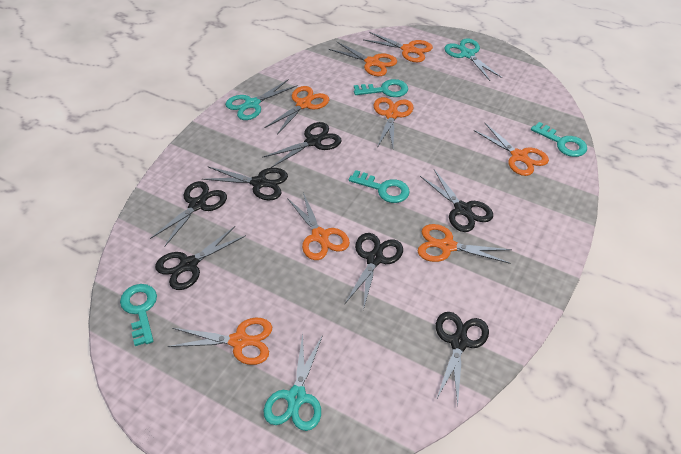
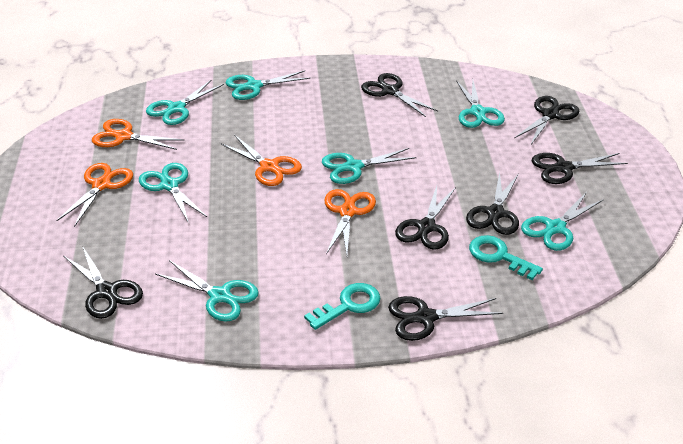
orange scissors: [168,317,272,365] [265,86,329,135] [287,192,350,260] [329,41,397,76] [363,32,433,62] [374,97,413,148] [418,224,512,264] [473,123,549,176] = 8 -> [56,163,133,227] [92,119,184,150] [220,135,302,186] [324,189,376,254] = 4
turquoise key: [120,284,157,346] [349,170,410,203] [354,79,408,97] [531,122,587,157] = 4 -> [304,283,380,330] [469,235,543,280] = 2
turquoise scissors: [225,79,298,120] [263,334,323,431] [444,38,502,81] = 3 -> [139,163,207,223] [146,79,224,125] [155,260,259,322] [225,70,311,100] [322,148,417,184] [456,80,505,128] [521,192,604,251] = 7

